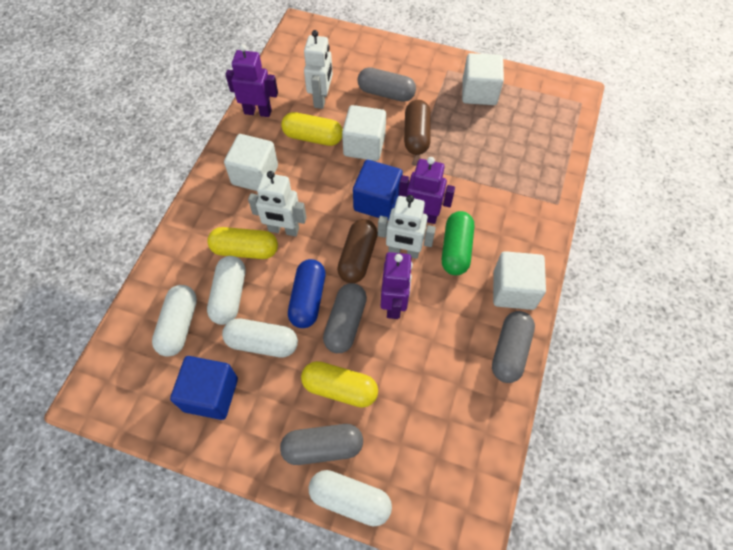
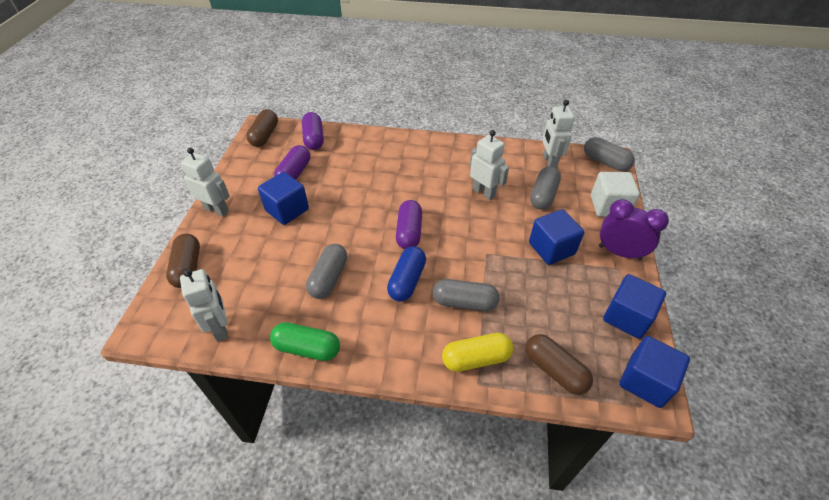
blue cube: [170,356,238,420] [353,160,403,220] = 2 -> [258,172,309,225] [529,209,584,265] [603,274,666,339] [619,336,690,408] = 4
brown capsule: [337,219,378,283] [404,100,430,155] = 2 -> [166,234,200,288] [246,109,278,147] [525,334,593,395] = 3
purple capsule: none = 0 -> [274,145,310,180] [302,112,324,150] [396,200,422,249] = 3
purple clock: none = 0 -> [599,199,669,260] = 1
purple robot: [225,44,278,117] [381,252,413,319] [399,157,455,224] = 3 -> none = 0
white capsule: [152,285,197,357] [207,256,245,325] [222,319,298,357] [308,470,392,527] = 4 -> none = 0
white cube: [224,134,278,191] [342,105,386,161] [462,53,504,105] [493,251,546,310] = 4 -> [591,172,640,217] = 1
white robot: [248,171,306,236] [304,30,333,109] [378,195,436,259] = 3 -> [180,269,228,341] [181,148,230,216] [470,130,509,200] [542,100,574,168] = 4
yellow capsule: [207,227,278,259] [281,112,343,146] [301,361,378,408] = 3 -> [442,333,514,372] = 1

